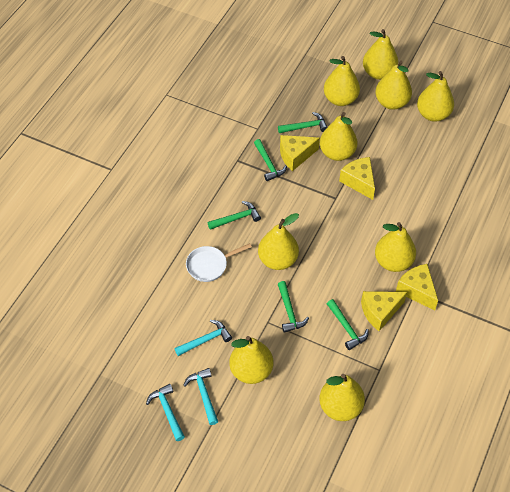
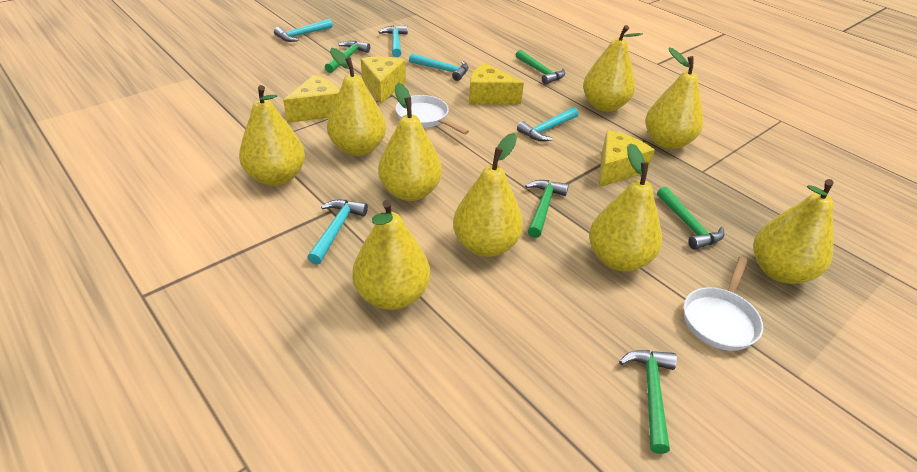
turquoise hammer: [146,384,185,441] [175,320,232,356] [183,368,218,425] = 3 -> [274,19,333,42] [307,200,368,265] [379,25,408,57] [409,53,469,81] [517,107,579,141] = 5
white pan: [186,243,252,282] = 1 -> [396,95,469,135] [684,256,763,351] = 2

